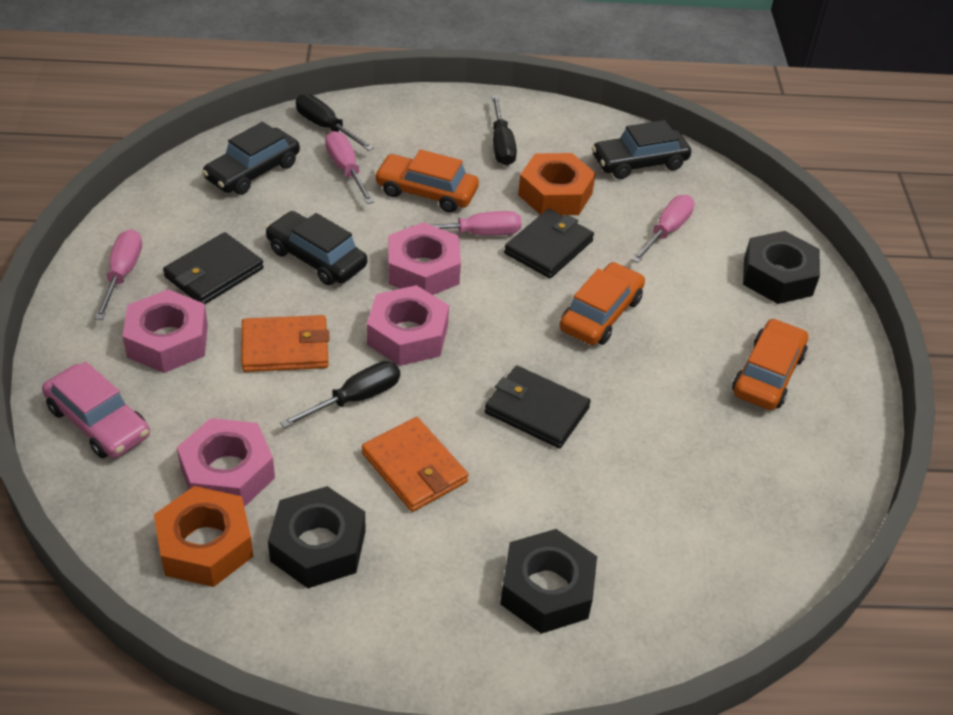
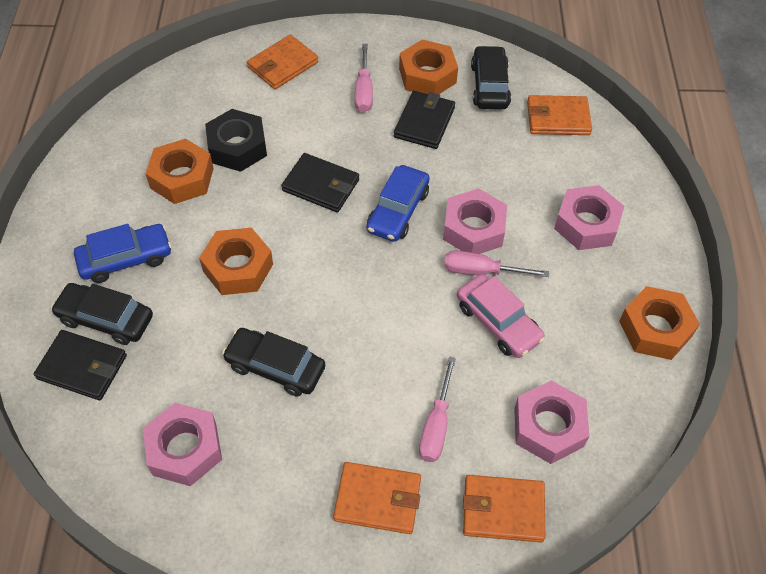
black nut: [268,486,365,588] [500,529,597,634] [743,231,820,304] = 3 -> [205,109,267,172] = 1
black screwdriver: [280,361,400,428] [296,94,374,151] [491,95,517,166] = 3 -> none = 0
blue car: none = 0 -> [74,224,172,283] [366,165,430,242] = 2
orange car: [374,149,479,213] [560,262,645,345] [732,318,808,410] = 3 -> none = 0
orange nut: [154,486,253,587] [518,153,596,215] = 2 -> [146,139,214,204] [199,228,273,295] [399,39,458,94] [619,286,700,360] = 4
orange wallet: [241,315,330,372] [362,417,468,512] = 2 -> [247,35,318,89] [333,462,421,534] [463,475,545,542] [527,95,592,135] = 4
pink screwdriver: [94,229,142,320] [325,131,374,204] [404,211,521,236] [632,195,695,263] = 4 -> [355,44,373,112] [419,356,456,462] [444,250,549,277] = 3

